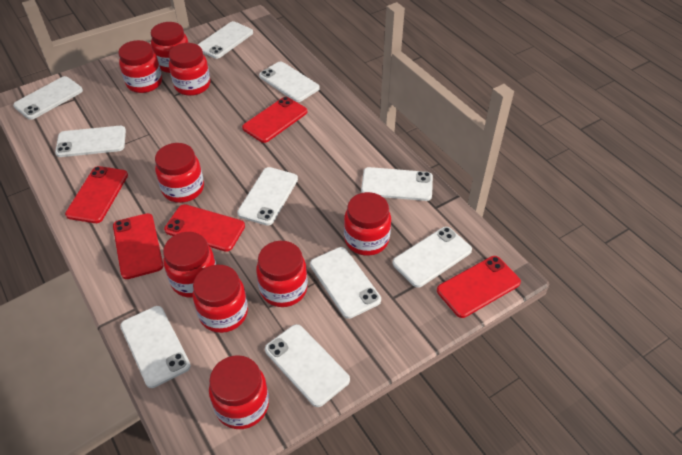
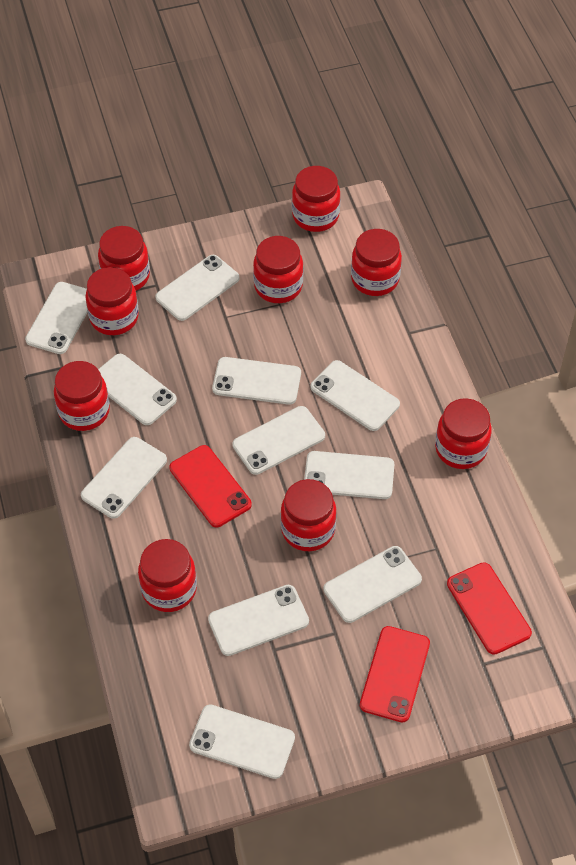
red phone: [65,166,128,223] [113,213,163,279] [164,204,245,252] [242,97,307,143] [437,256,521,318] = 5 -> [169,445,252,527] [360,626,430,722] [447,562,532,655] = 3
white phone: [13,76,83,120] [55,126,126,157] [120,306,191,388] [198,21,253,59] [237,167,298,226] [259,61,320,102] [265,324,350,407] [310,247,381,319] [361,167,433,201] [392,227,472,288] = 10 -> [25,282,88,354] [81,437,167,519] [98,354,177,425] [155,255,240,321] [189,704,295,779] [208,585,309,656] [212,357,301,405] [232,406,325,475] [304,451,394,499] [311,360,400,431] [323,546,422,623] = 11

